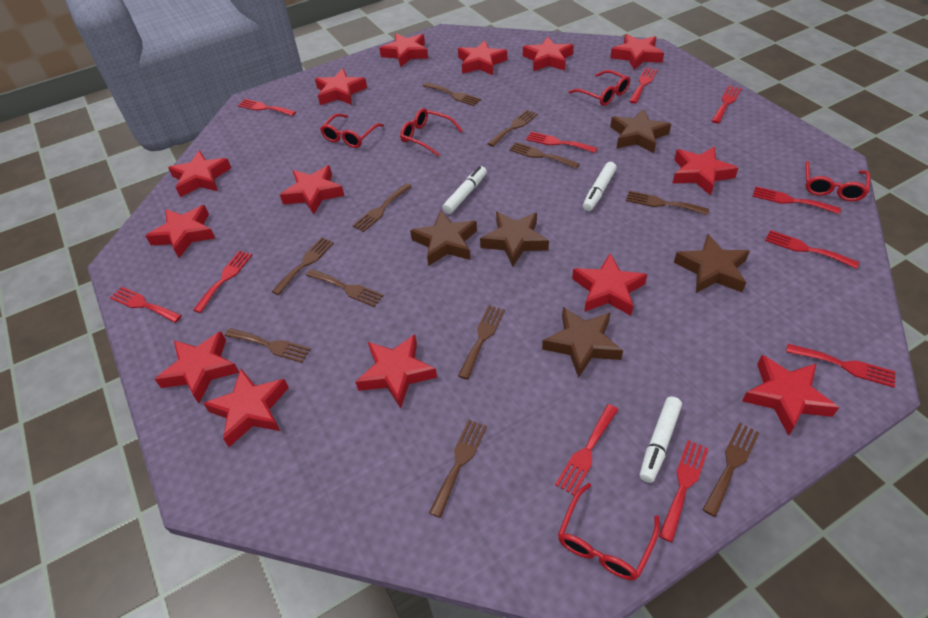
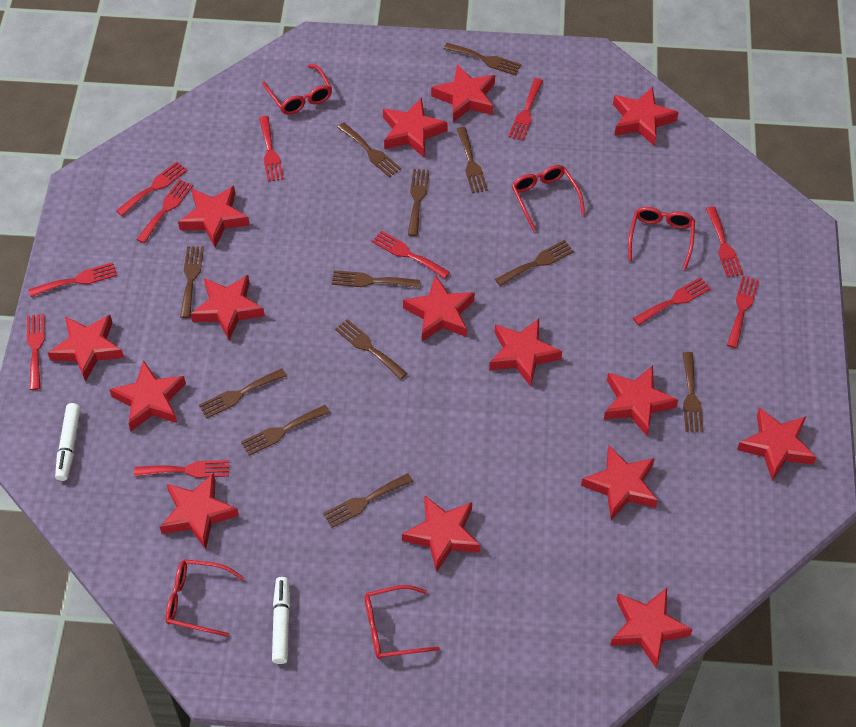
brown fork: [225,328,311,363] [272,237,334,295] [306,269,384,307] [352,183,412,232] [423,82,481,106] [429,420,487,518] [458,305,505,380] [487,110,538,147] [509,142,579,169] [626,191,709,215] [702,423,760,517] = 11 -> [180,246,204,318] [199,368,286,419] [241,405,330,456] [323,473,413,528] [332,270,420,288] [335,319,407,380] [337,123,401,177] [408,169,429,236] [444,43,522,76] [457,127,488,193] [495,240,574,286] [683,352,704,432] = 12
brown star: [410,210,477,266] [480,212,549,266] [542,307,623,378] [610,109,671,153] [674,234,750,293] = 5 -> none = 0
red star: [146,205,215,258] [155,331,239,403] [168,150,231,197] [203,369,289,447] [280,165,344,215] [315,69,367,105] [356,334,437,408] [379,33,428,67] [458,40,507,75] [523,37,574,71] [572,253,647,316] [610,34,664,70] [672,146,738,196] [742,355,839,436] = 14 -> [48,315,124,382] [109,360,186,431] [160,473,239,549] [178,186,250,248] [190,275,265,340] [383,98,448,158] [402,495,481,572] [403,275,475,341] [431,64,495,122] [489,318,562,387] [581,446,658,520] [604,366,678,436] [610,588,693,668] [613,87,679,146] [737,407,816,481] = 15
white marker: [442,166,487,214] [583,162,617,211] [640,397,682,483] = 3 -> [55,403,81,481] [272,577,290,664] = 2

